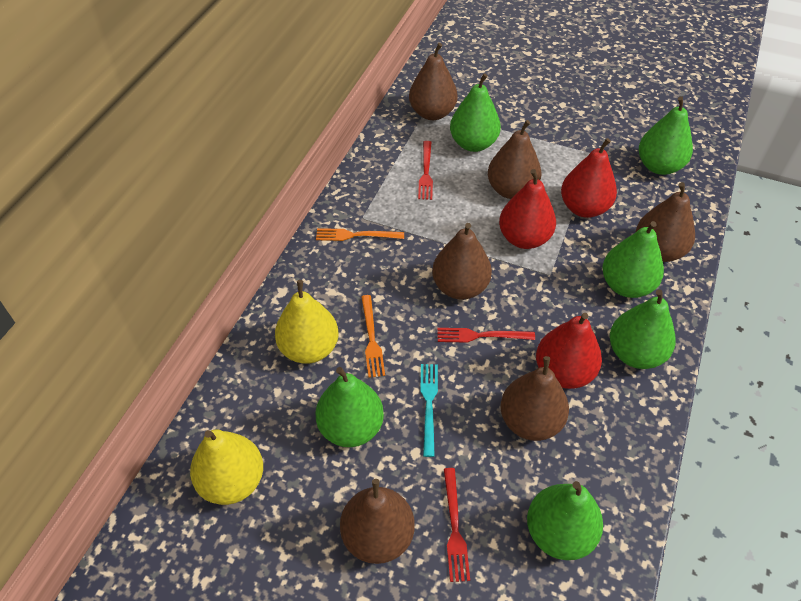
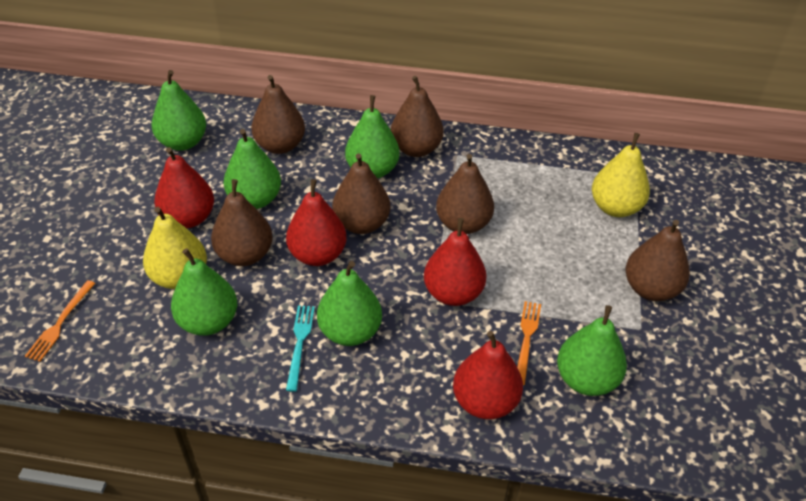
red fork: [418,141,433,200] [437,328,535,343] [444,468,470,582] = 3 -> none = 0
red pear: [499,169,556,249] [536,313,602,389] [561,138,617,218] = 3 -> [154,147,214,228] [286,179,347,266] [424,218,486,306] [453,331,523,419] = 4

